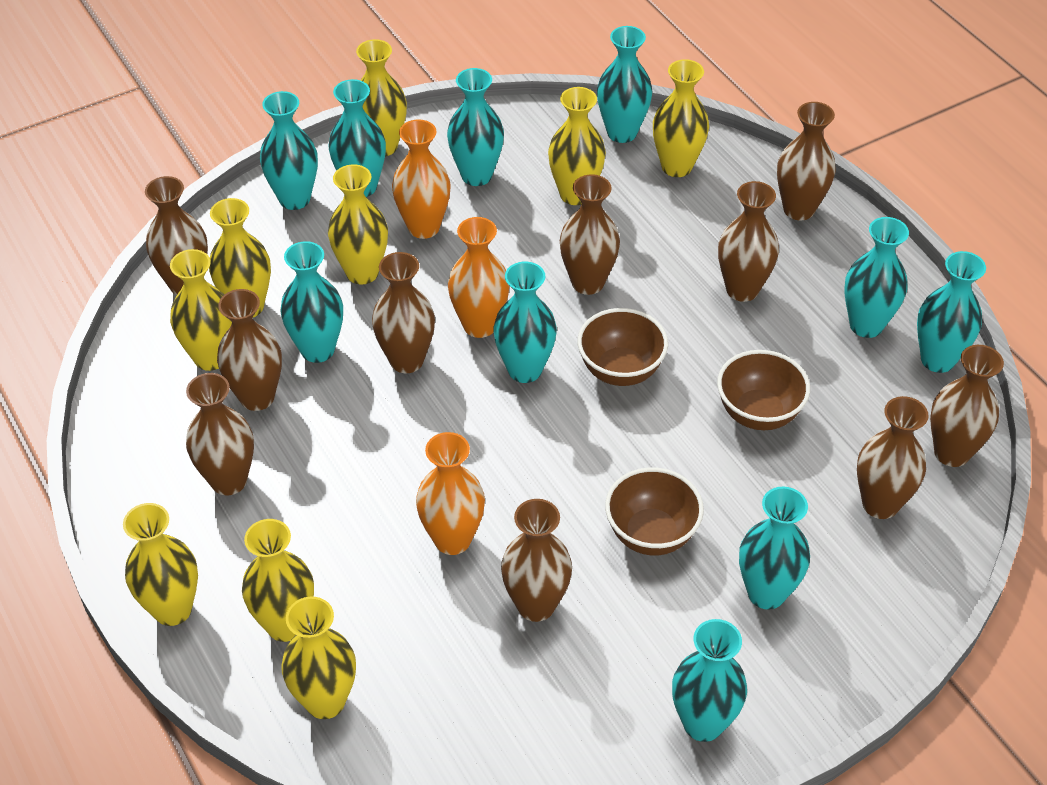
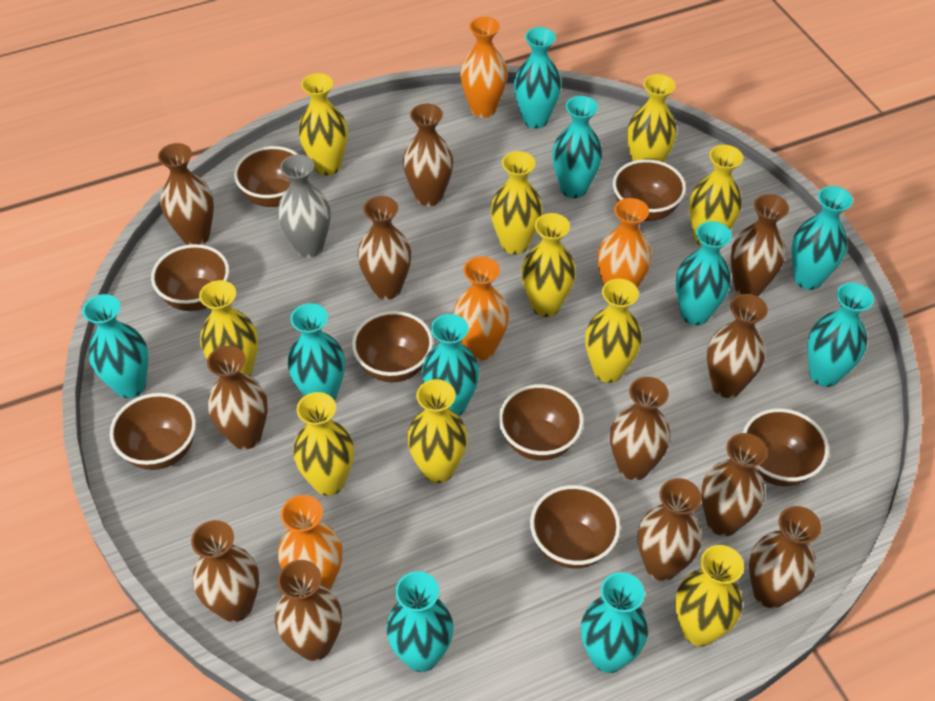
brown bowl: [578,308,668,386] [605,467,704,555] [717,350,810,430] = 3 -> [110,393,196,470] [151,244,229,311] [234,146,298,207] [352,311,433,382] [499,384,584,461] [530,485,621,569] [613,159,686,221] [743,408,829,486] = 8
brown vase: [145,176,208,295] [186,373,254,495] [217,289,282,411] [372,252,435,373] [501,499,572,622] [560,174,620,295] [718,181,779,302] [777,102,836,221] [857,396,929,519] [930,345,1004,467] = 10 -> [158,143,214,245] [191,520,259,622] [207,346,268,450] [275,560,342,661] [358,196,411,300] [403,104,453,206] [610,377,671,480] [637,478,702,581] [701,433,768,536] [707,294,768,398] [730,194,789,297] [749,506,821,608] = 12
grey vase: none = 0 -> [278,154,330,258] = 1
orange vase: [392,119,451,239] [416,432,485,555] [448,217,509,338] = 3 -> [278,495,342,590] [453,256,509,361] [460,17,508,118] [598,198,652,288] = 4
yellow vase: [123,503,198,626] [170,249,232,371] [209,198,271,317] [242,519,314,642] [281,597,356,719] [328,164,388,285] [356,39,407,157] [548,87,606,205] [653,59,709,177] = 9 -> [199,280,258,377] [293,392,354,496] [298,73,348,175] [407,379,468,483] [490,151,543,255] [521,213,576,317] [585,279,642,383] [627,74,677,162] [675,545,744,646] [689,145,743,246] = 10

